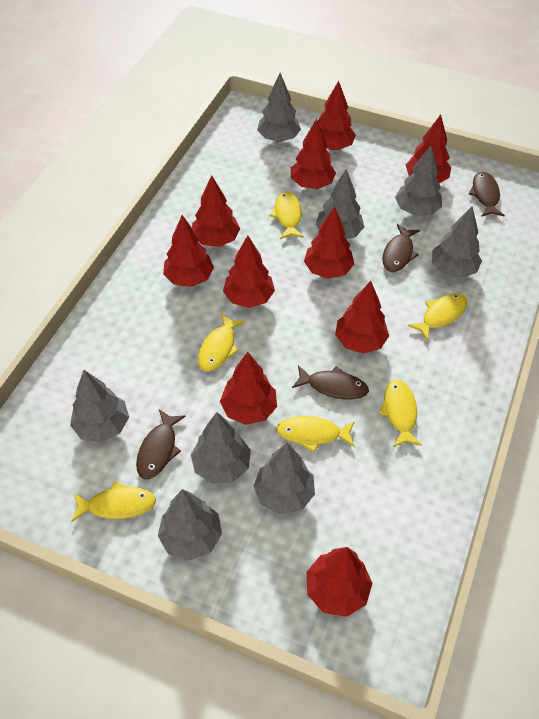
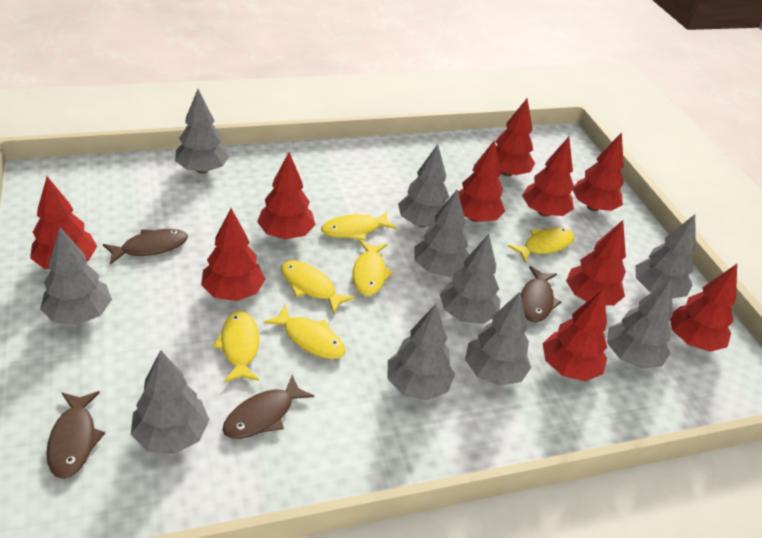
grey tree: [70,370,129,442] [158,489,222,561] [191,412,251,484] [253,443,315,514] [257,73,301,142] [316,169,364,239] [395,146,442,216] [432,206,482,278] = 8 -> [40,227,112,325] [131,350,210,454] [175,89,229,173] [388,304,455,400] [398,144,450,227] [414,190,469,277] [440,234,501,324] [465,292,531,386] [607,279,673,369] [635,215,696,298] = 10

